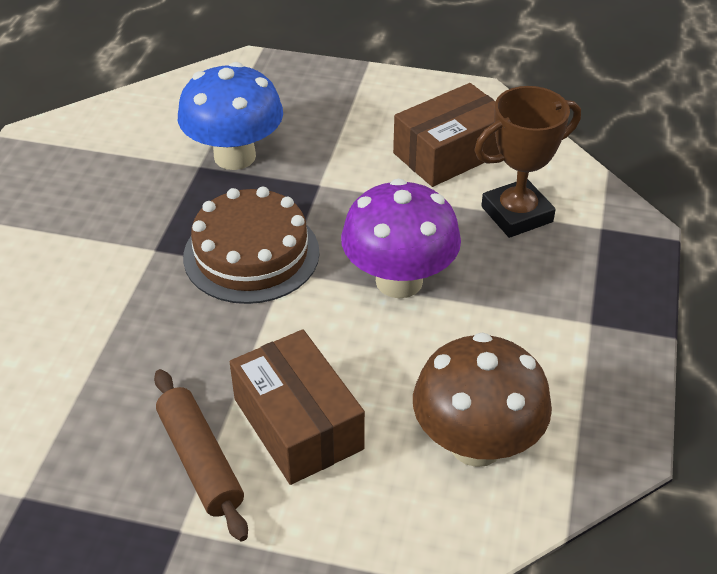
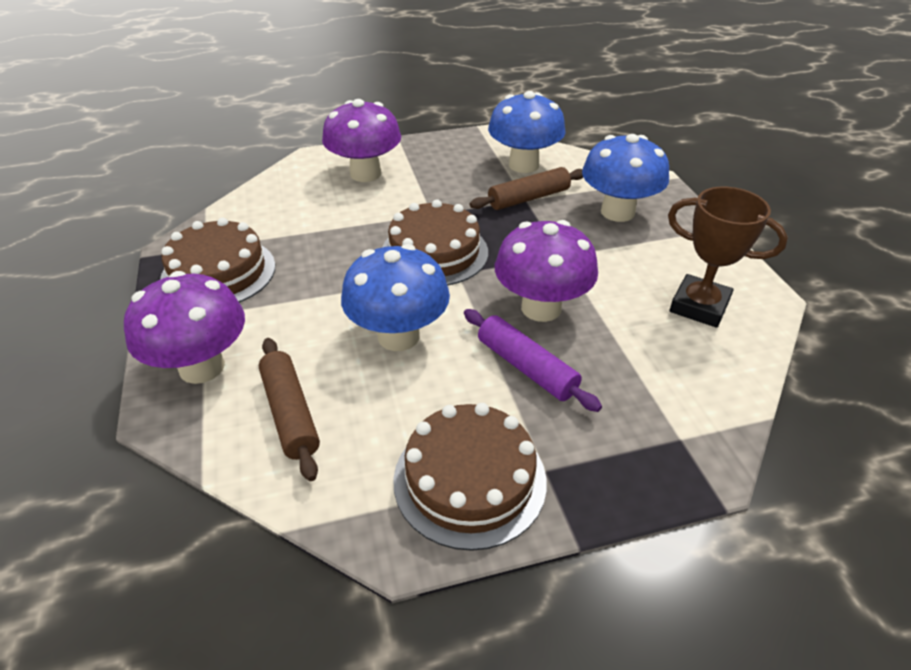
blue mushroom: [178,62,283,170] = 1 -> [341,244,450,351] [488,91,566,173] [582,134,669,222] = 3
brown box: [230,329,365,485] [393,83,500,187] = 2 -> none = 0
brown cake: [183,187,320,304] = 1 -> [160,217,275,303] [382,199,488,286] [393,403,547,551] = 3
brown mushroom: [413,333,552,467] = 1 -> none = 0
brown rolling pin: [154,369,248,541] = 1 -> [259,338,320,481] [470,167,583,210] = 2
purple mushroom: [341,179,461,299] = 1 -> [124,271,245,384] [322,99,401,182] [495,220,598,322] = 3
purple rolling pin: none = 0 -> [464,309,602,412] = 1

